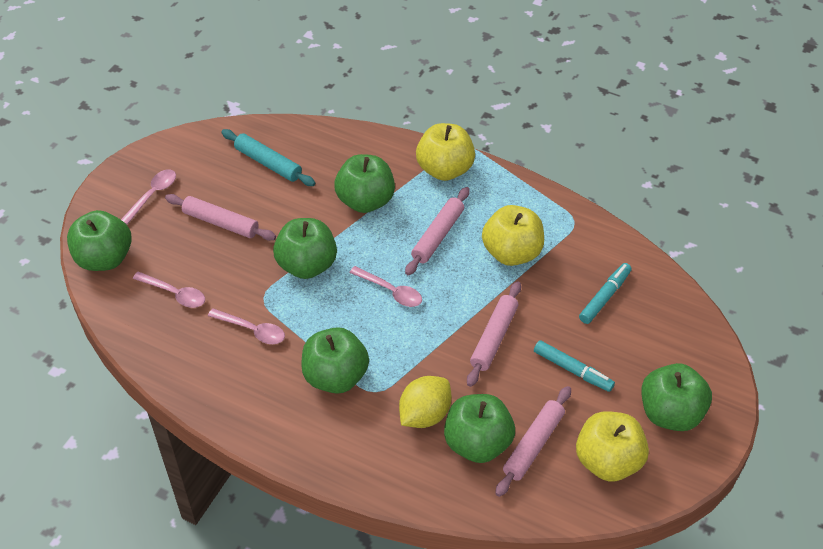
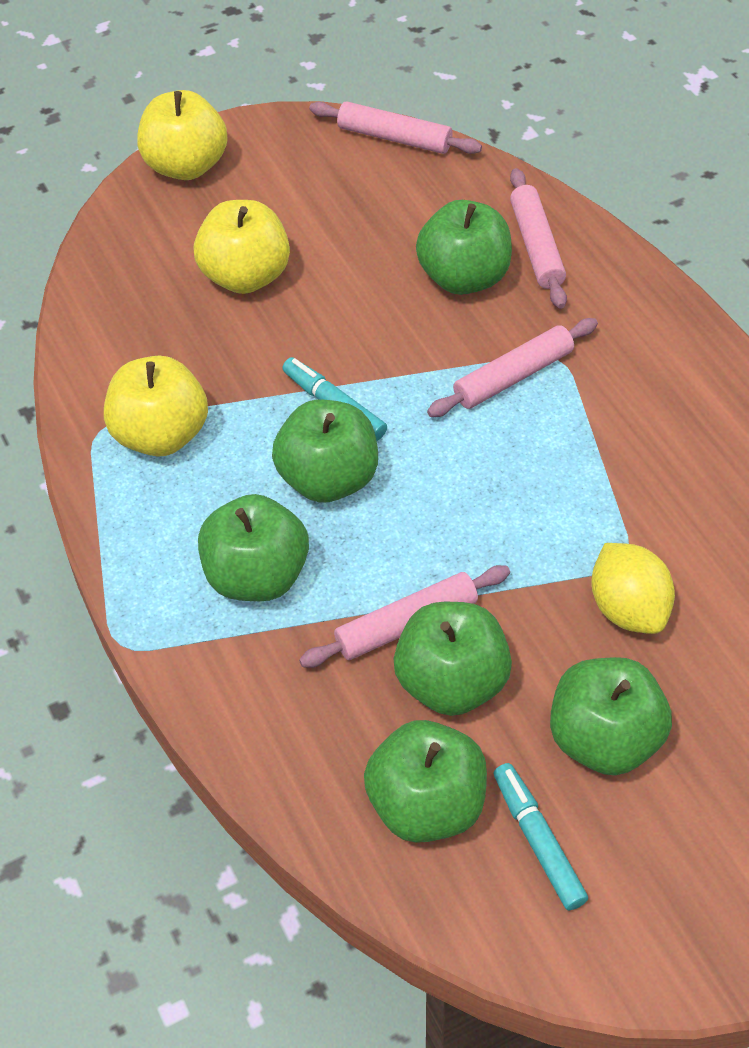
pink spoon: [121,169,176,225] [133,272,205,308] [208,308,285,344] [349,266,422,307] = 4 -> none = 0
turquoise rolling pin: [221,129,315,186] = 1 -> none = 0

